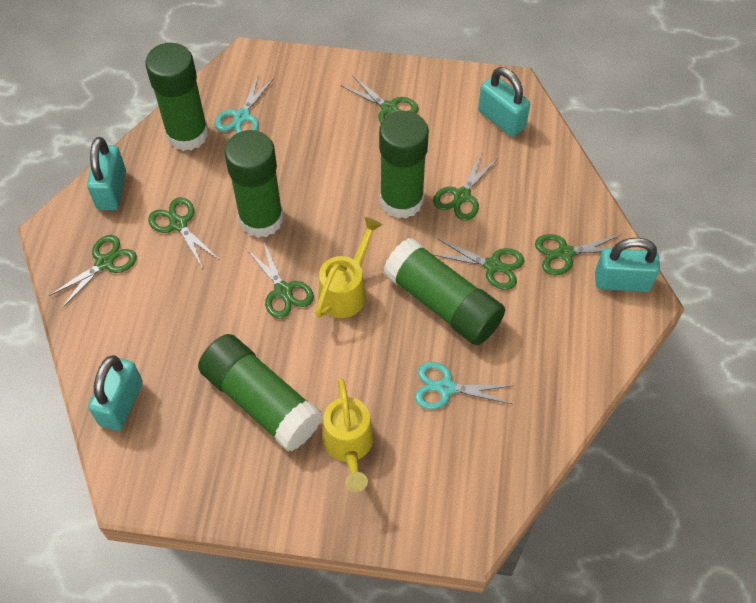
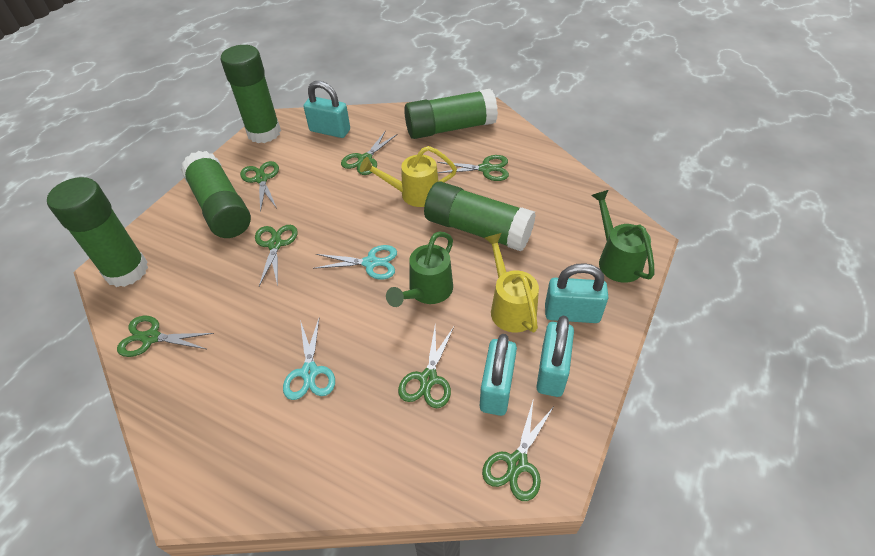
green watering can: none = 0 -> [386,231,453,307] [591,190,654,283] = 2

